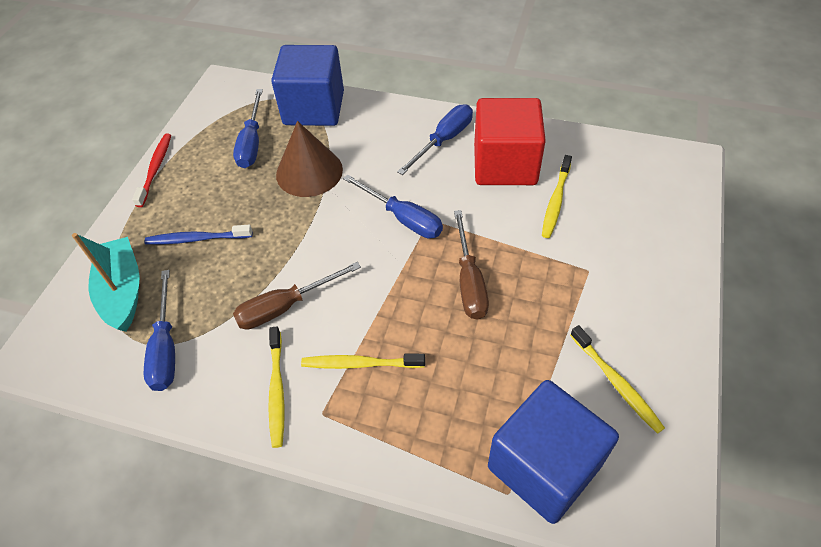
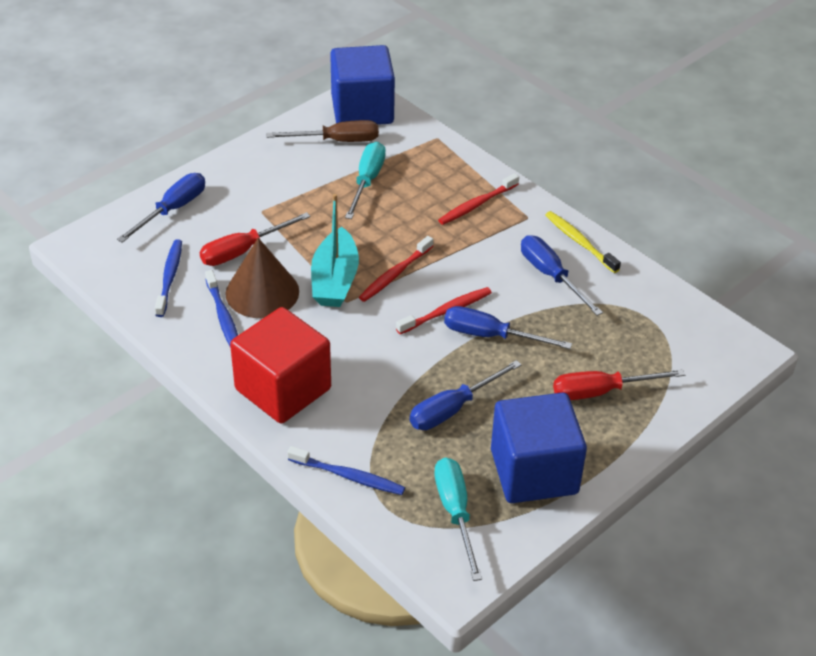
blue toothbrush: [145,225,253,245] = 1 -> [155,239,182,317] [205,270,238,348] [287,446,405,495] = 3
brown screwdriver: [233,262,361,329] [454,210,489,319] = 2 -> [266,120,379,142] = 1
red screwdriver: none = 0 -> [200,212,311,266] [553,369,685,400] = 2
red toothbrush: [132,134,171,207] = 1 -> [359,236,433,302] [396,287,492,334] [438,173,519,225] = 3
turquoise screwdriver: none = 0 -> [345,142,386,219] [434,458,482,581] = 2
yellow toothbrush: [268,326,285,448] [301,354,425,369] [542,155,572,238] [570,325,665,434] = 4 -> [545,211,621,273] = 1

